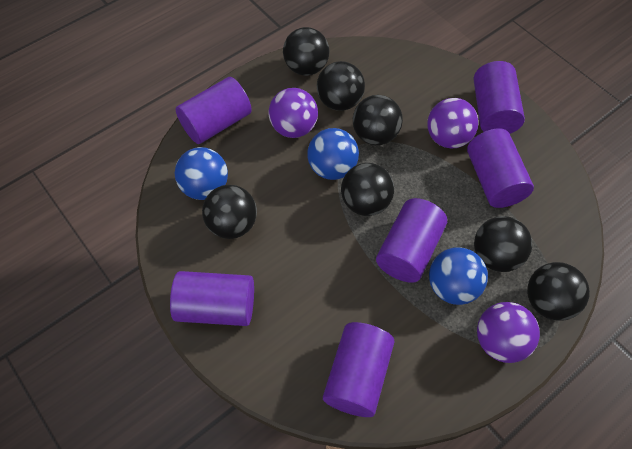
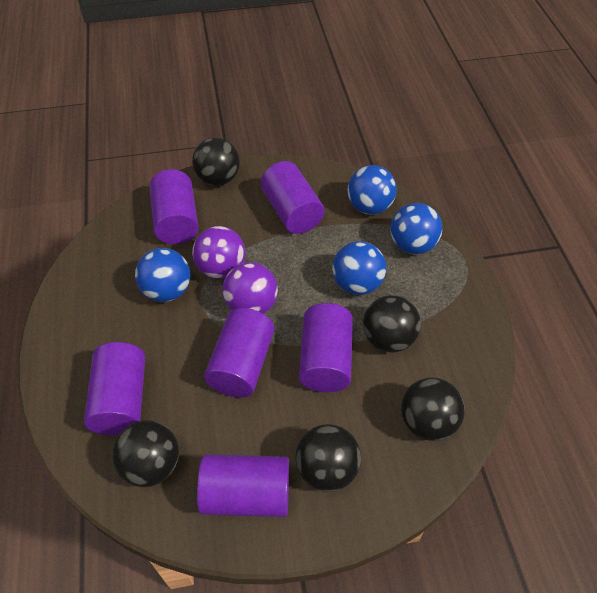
black ball: [202,185,257,239] [283,27,329,76] [317,61,365,111] [341,163,394,216] [353,95,403,145] [474,216,532,272] [527,262,590,321] = 7 -> [112,420,179,487] [192,137,240,186] [295,424,361,492] [363,295,421,352] [401,377,465,441] = 5
blue ball: [175,147,228,200] [307,128,359,180] [429,247,488,305] = 3 -> [135,248,190,302] [332,241,386,295] [347,165,397,215] [390,203,442,255] = 4
purple ball: [269,88,318,138] [427,98,479,149] [477,302,540,363] = 3 -> [192,226,246,279] [222,262,278,314] = 2

